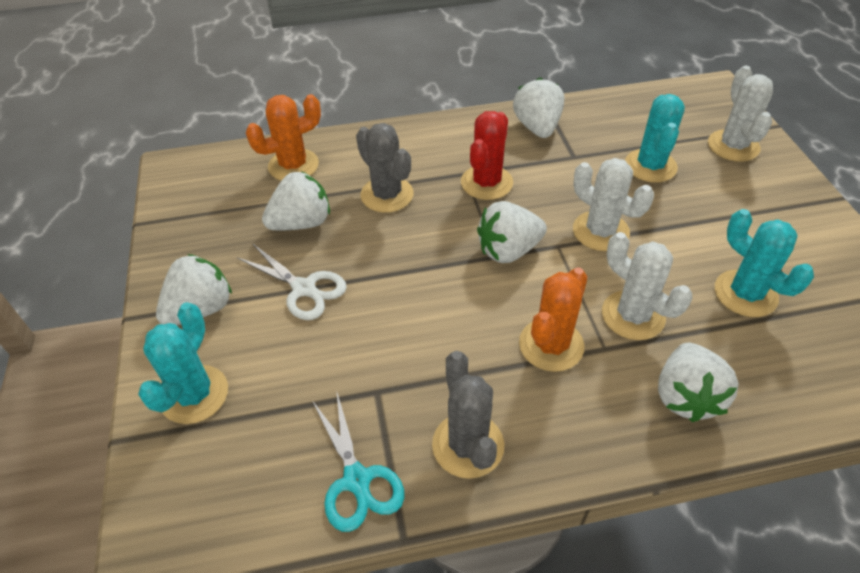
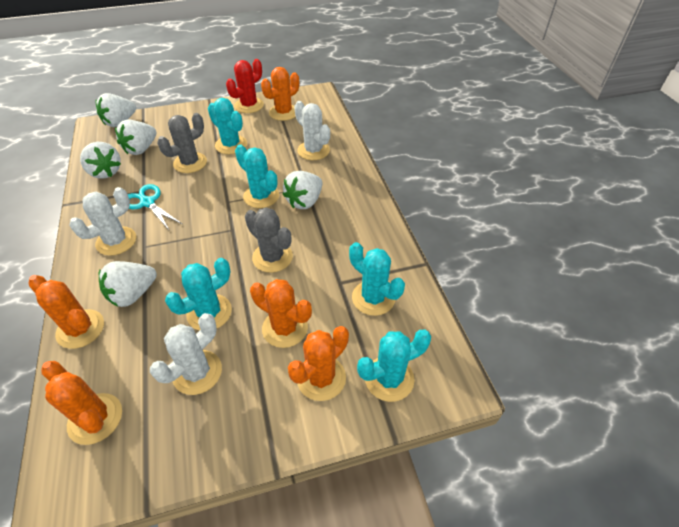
orange cactus: [246,94,321,181] [519,267,588,372] = 2 -> [28,275,104,349] [41,361,122,445] [250,279,312,348] [261,67,299,121] [288,326,349,401] = 5
turquoise cactus: [138,302,228,424] [625,94,685,183] [715,209,814,317] = 3 -> [165,258,232,330] [208,98,247,155] [235,144,279,208] [349,242,405,316] [357,329,431,402] = 5
white scissors: [237,243,347,320] = 1 -> none = 0

